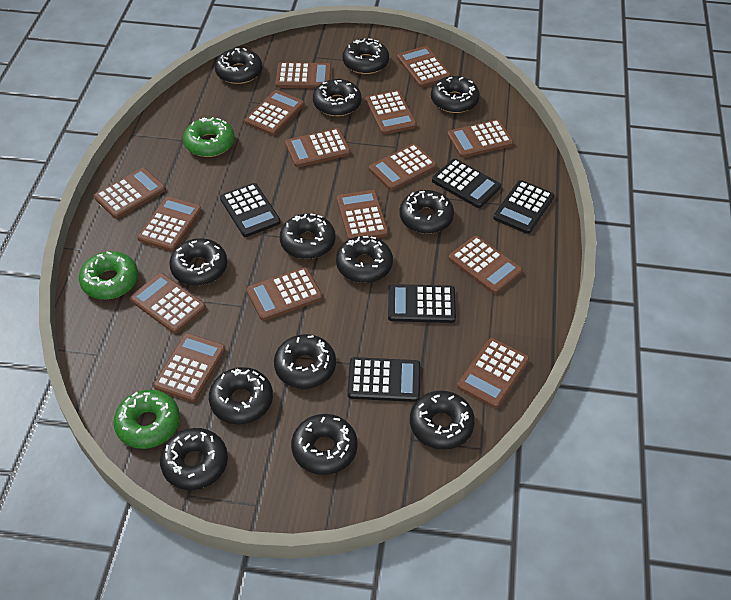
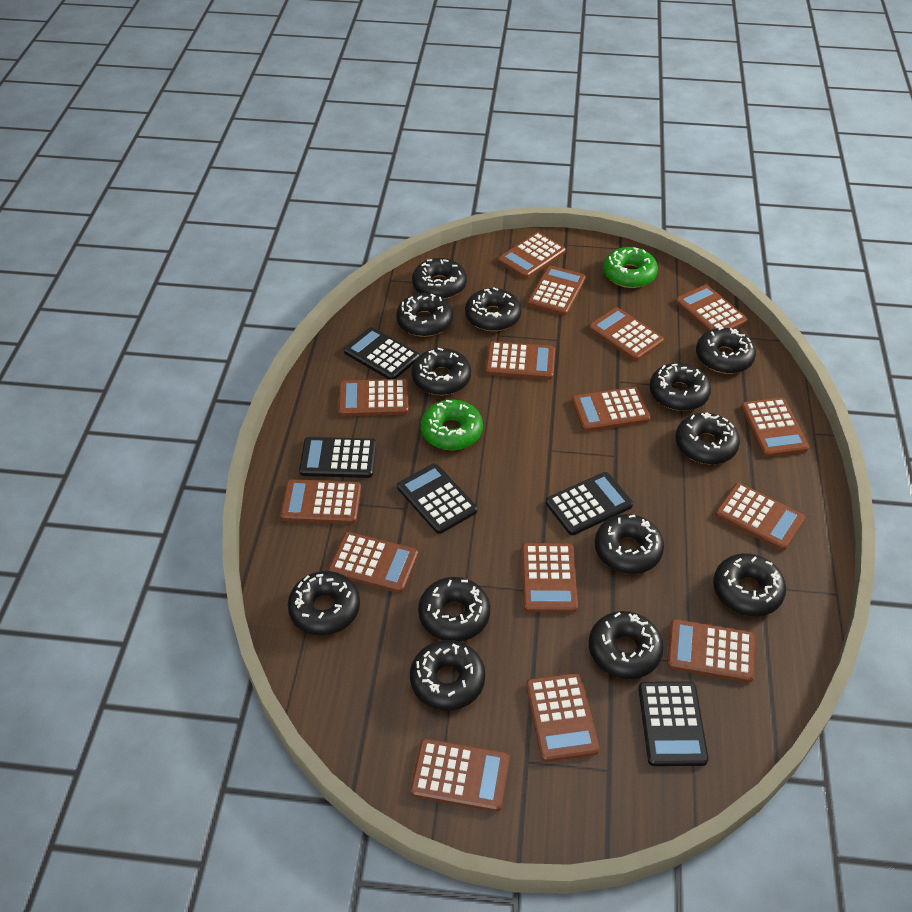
green donut: [79,251,138,299] [113,390,180,449] [183,117,235,157] = 3 -> [421,400,483,450] [603,247,658,288] = 2

